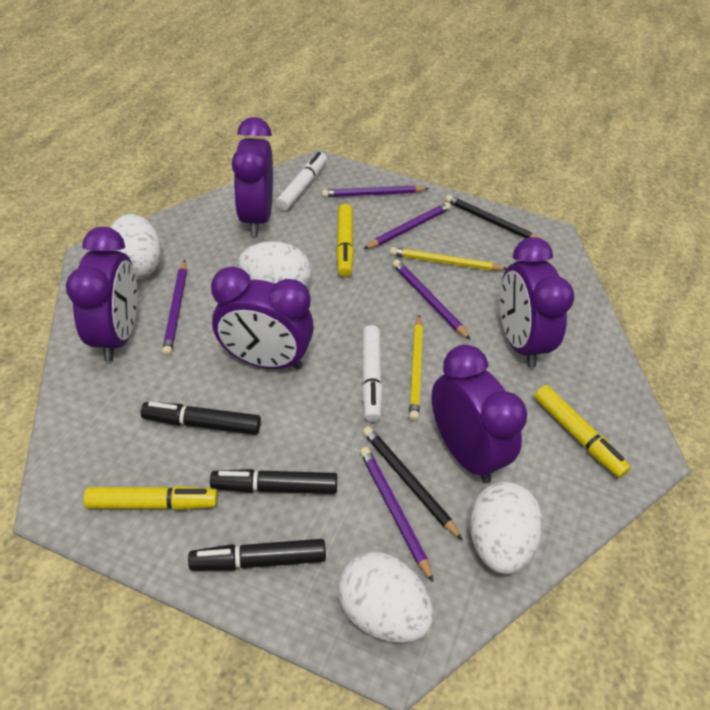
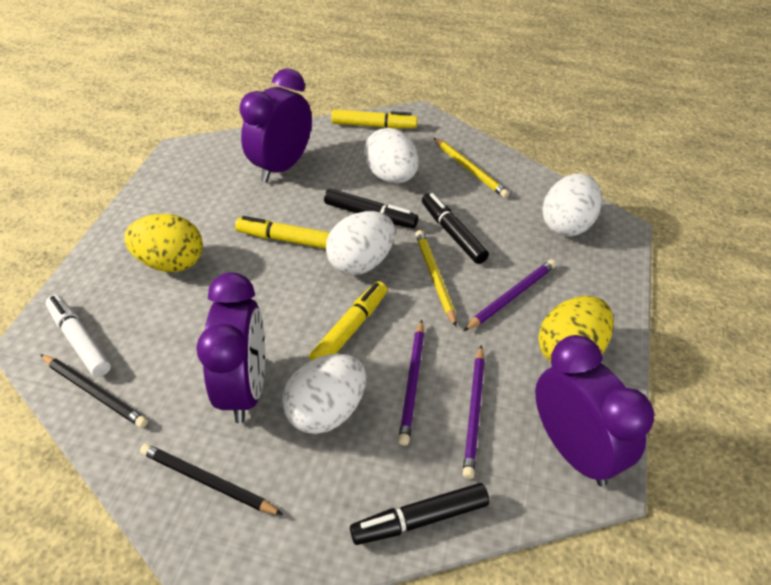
purple clock: [66,227,137,362] [211,267,314,370] [232,117,273,236] [431,345,527,483] [500,237,574,368] = 5 -> [196,272,265,423] [240,68,312,182] [535,335,654,487] = 3
purple pencil: [162,260,187,356] [322,186,429,197] [360,447,434,582] [364,202,451,249] [392,259,471,340] = 5 -> [398,320,424,445] [463,345,485,479] [464,259,556,331] = 3
white marker: [276,152,327,211] [362,325,383,422] = 2 -> [46,295,111,377] = 1
yellow egg: none = 0 -> [124,214,203,272] [538,296,614,362] = 2

